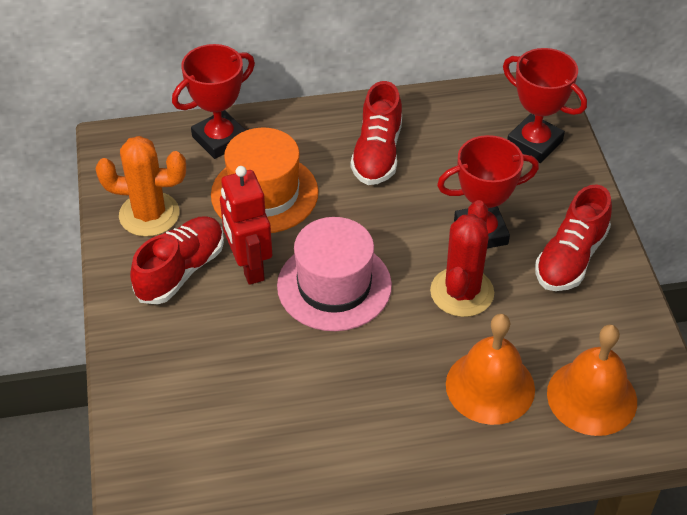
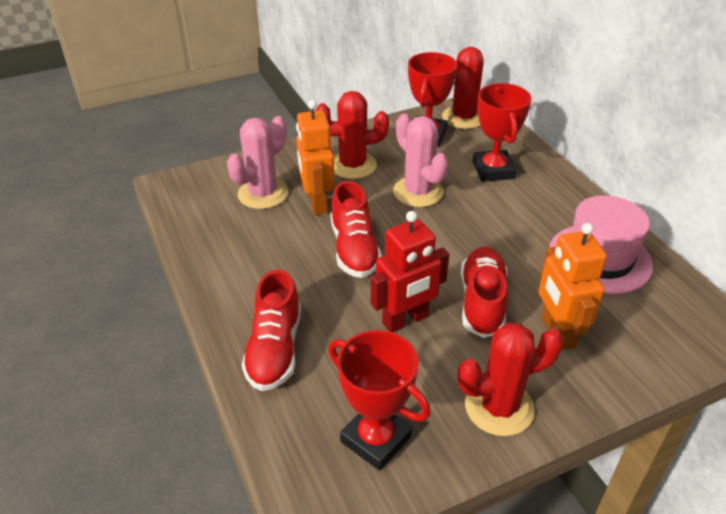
orange bell: [446,314,535,425] [547,325,637,436] = 2 -> none = 0
orange cactus: [95,136,186,237] = 1 -> none = 0
orange hat: [211,128,319,233] = 1 -> none = 0
orange robot: none = 0 -> [296,100,335,215] [538,223,607,350] = 2
pink cactus: none = 0 -> [227,116,288,209] [393,113,448,207] = 2
red cactus: [430,200,494,317] = 1 -> [315,91,389,179] [442,47,484,129] [457,322,564,436] = 3

